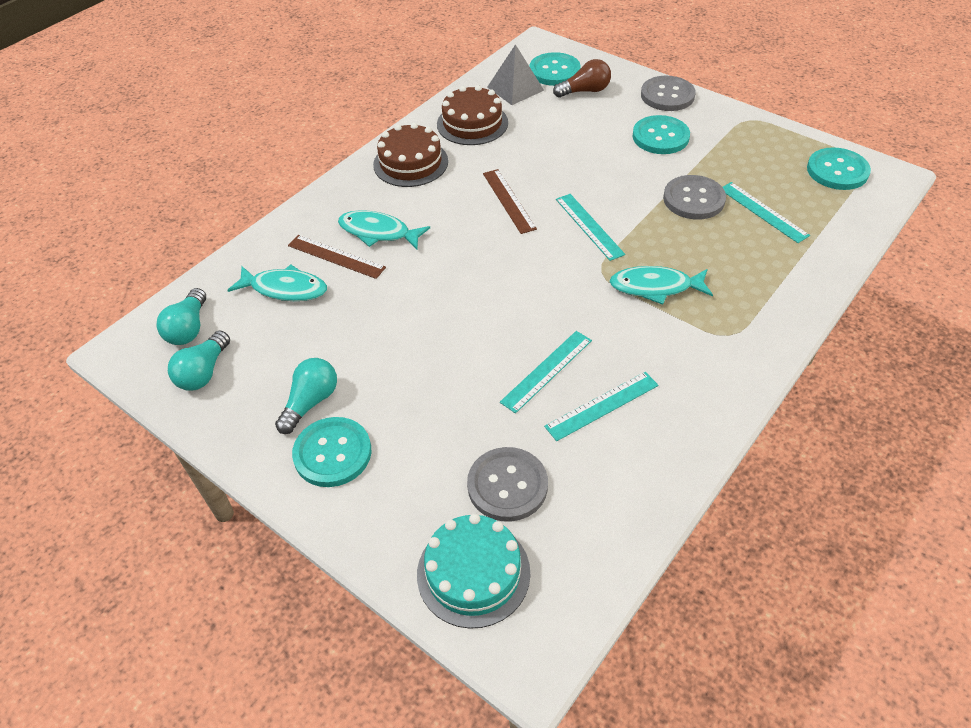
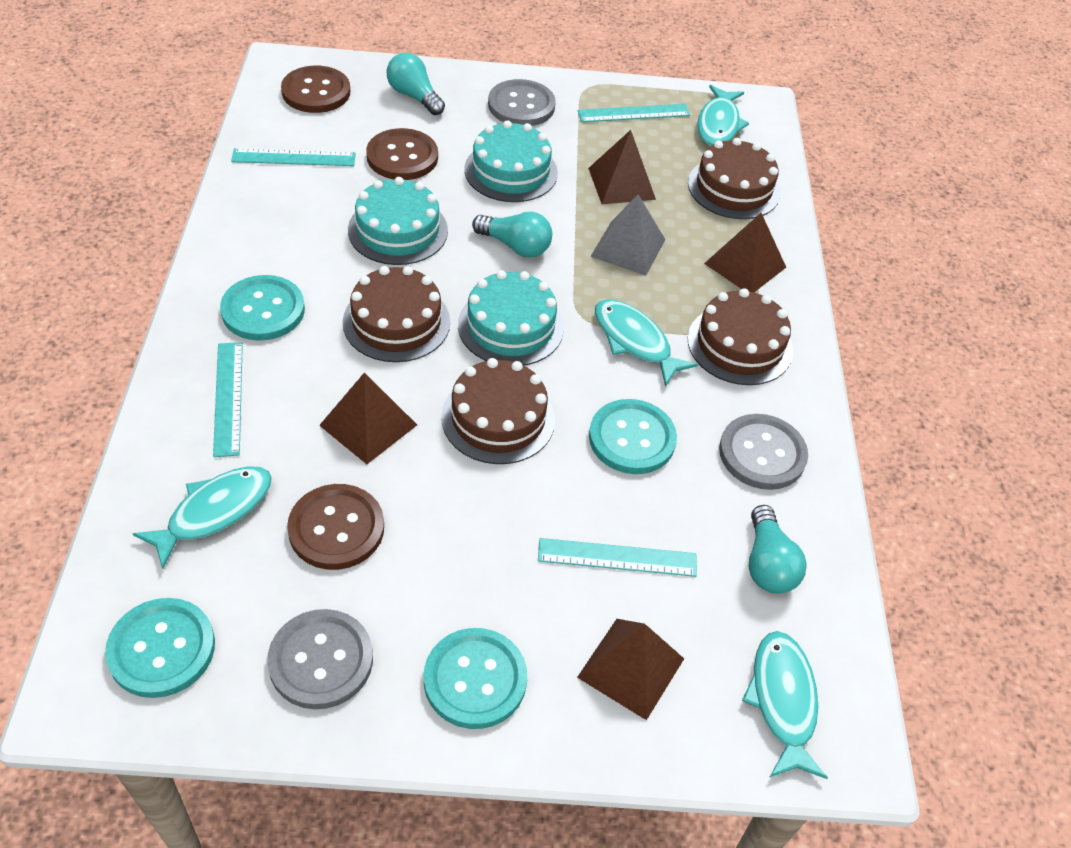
brown button: none = 0 -> [281,66,350,113] [287,484,384,570] [366,128,438,180] = 3
brown cake: [373,123,448,187] [437,85,508,145] = 2 -> [343,266,450,362] [441,358,555,464] [688,138,780,219] [688,288,793,385] = 4
brown light bulb: [553,59,611,97] = 1 -> none = 0
brown pyramid: none = 0 -> [319,372,417,464] [577,619,684,720] [588,130,656,204] [704,213,786,292] = 4
brown ruler: [288,235,386,279] [483,169,537,234] = 2 -> none = 0
turquoise cake: [417,514,530,629] = 1 -> [348,177,448,265] [458,270,564,366] [464,120,558,202] = 3
turquoise fish: [227,265,327,301] [338,210,430,249] [609,266,713,305] = 3 -> [133,466,272,569] [595,299,698,387] [697,85,749,146] [742,631,828,779] = 4

